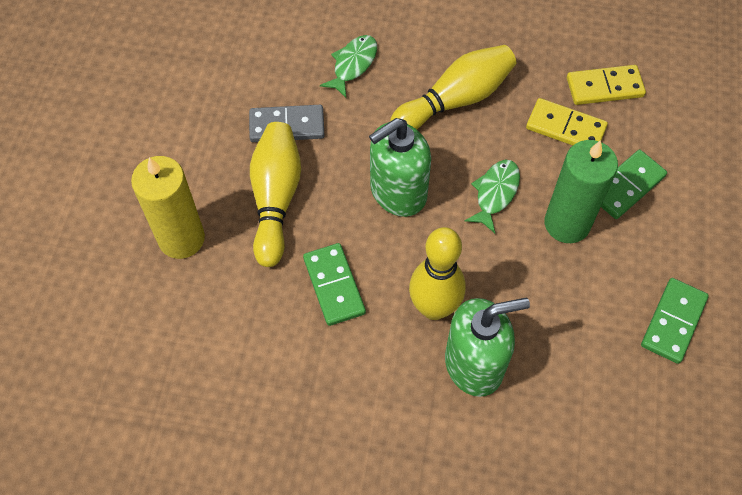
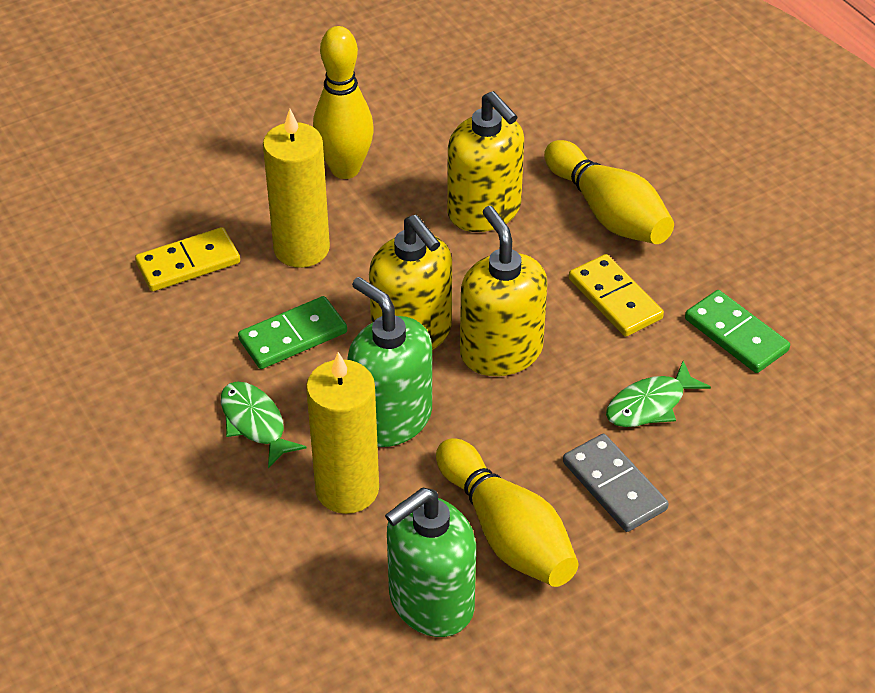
green candle: [544,140,618,243] = 1 -> none = 0
green domino: [303,243,366,326] [601,150,667,219] [641,278,709,364] = 3 -> [238,296,347,369] [685,290,790,373] = 2
yellow candle: [131,156,205,259] = 1 -> [263,109,330,268] [306,352,379,514] = 2
yellow soap dispenser: none = 0 -> [369,215,452,350] [447,91,524,232] [460,206,547,376] = 3

